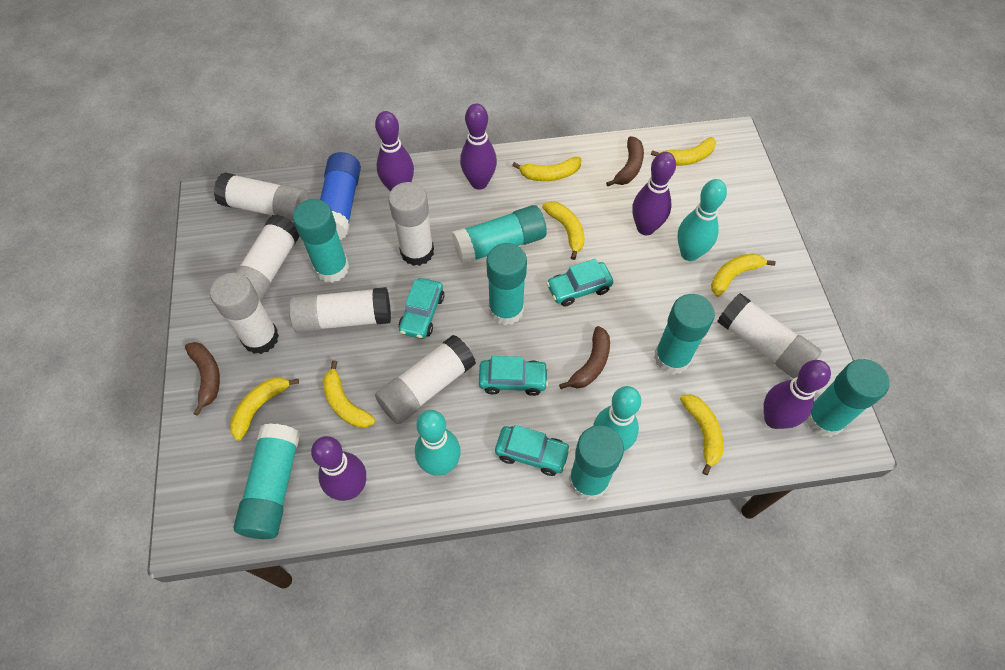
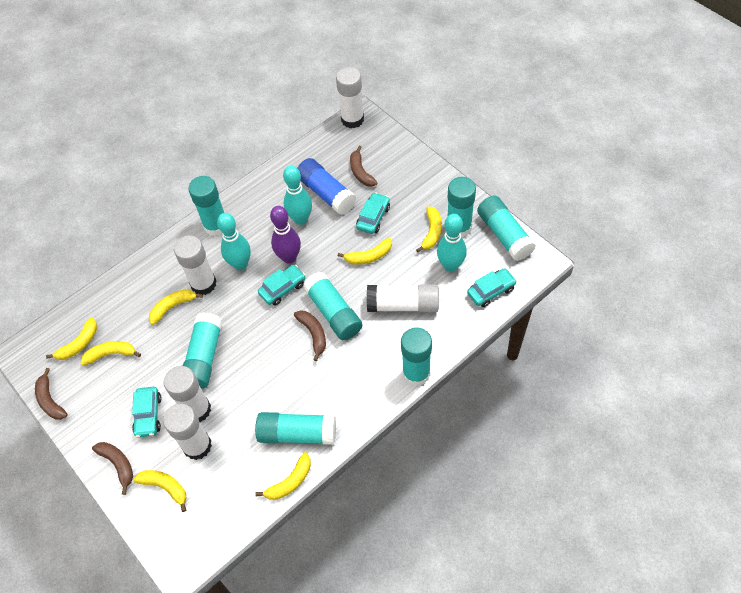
brown banana: [185,342,220,416] [559,326,610,389] [606,136,644,186] = 3 -> [35,368,68,420] [92,442,133,495] [294,310,326,361] [350,146,378,187] = 4
purple bowling pin: [311,436,366,501] [375,111,414,191] [460,104,497,189] [632,152,676,235] [764,360,831,429] = 5 -> [270,206,301,264] = 1
white glue stick: [210,273,279,354] [214,172,309,221] [234,215,300,302] [289,287,391,333] [375,335,476,424] [388,182,434,266] [718,293,822,379] = 7 -> [163,404,212,460] [164,366,211,422] [174,236,217,295] [336,67,364,128] [367,284,439,312] = 5

